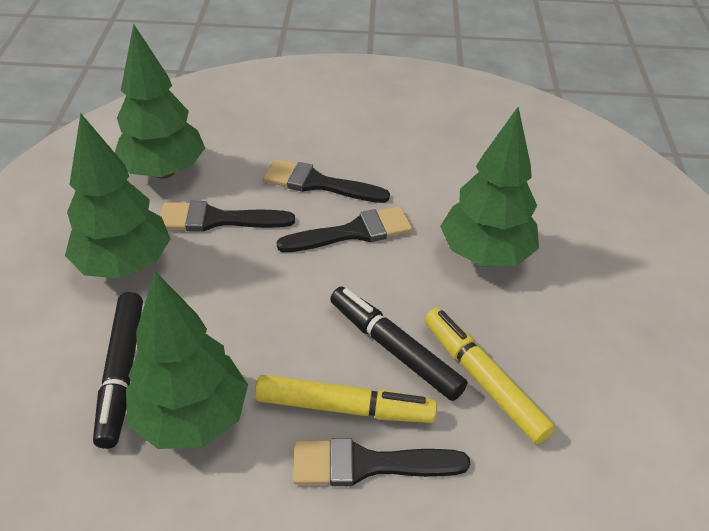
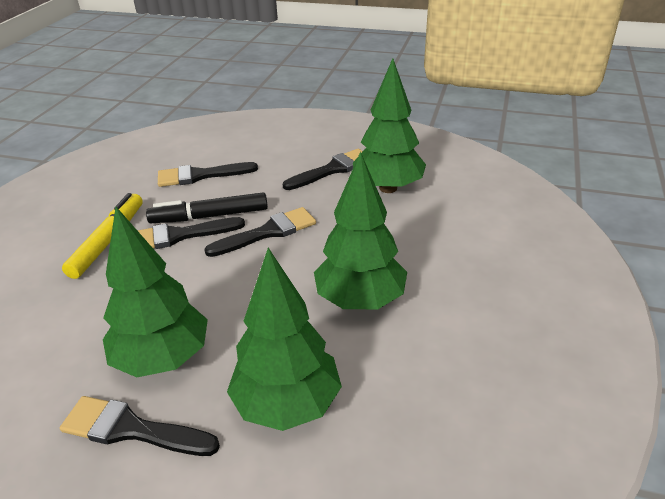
black brush: [160,201,295,232] [263,159,390,203] [276,206,412,252] [293,438,470,486] = 4 -> [60,396,220,456] [137,217,245,249] [158,162,258,187] [204,207,316,257] [283,149,363,190] = 5
black marker: [93,292,143,449] [330,287,467,401] = 2 -> [146,192,268,223] = 1
yellow marker: [255,375,437,423] [424,308,555,444] = 2 -> [62,193,143,279] = 1

